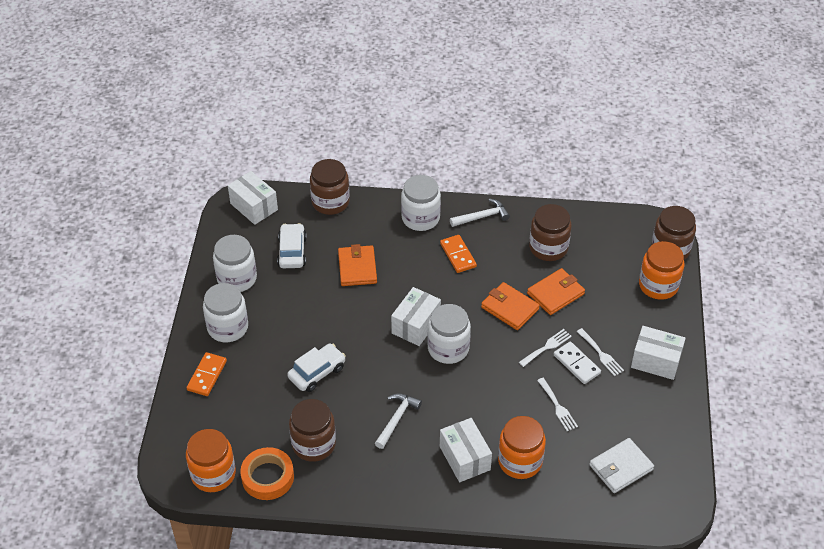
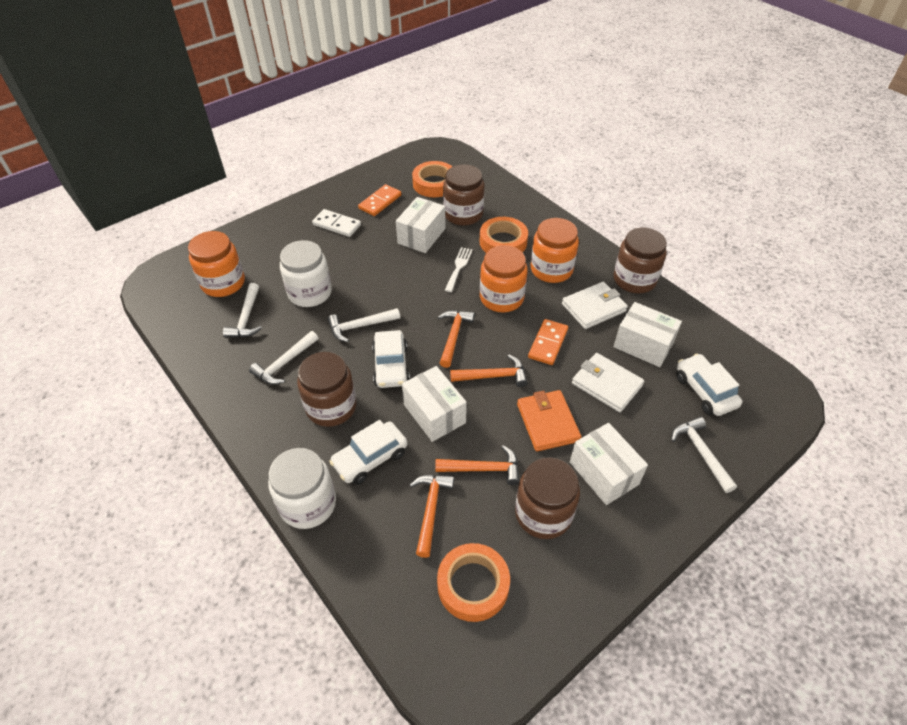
orange hammer: none = 0 -> [410,475,454,558] [435,445,520,485] [438,310,475,368] [450,355,528,387] = 4
orange tape: [240,447,294,500] = 1 -> [412,161,453,197] [437,543,510,622] [480,217,528,253] = 3
orange wallet: [338,244,377,286] [481,282,540,330] [527,268,585,315] = 3 -> [517,390,581,452] = 1
white car: [277,223,307,268] [287,343,346,392] = 2 -> [329,420,408,485] [372,330,410,388] [676,353,742,416] = 3
white fork: [519,329,572,367] [537,378,578,431] [577,328,624,376] = 3 -> [445,247,473,292] = 1
white hammer: [375,393,422,449] [450,198,510,227] = 2 -> [223,283,262,338] [249,331,318,385] [328,308,400,342] [671,417,737,493] = 4
white jar: [203,283,248,342] [213,235,257,292] [401,175,441,231] [427,304,471,364] = 4 -> [268,448,336,529] [280,240,332,307] = 2
white wallet: [589,438,654,493] = 1 -> [562,282,628,329] [572,353,644,413] = 2

